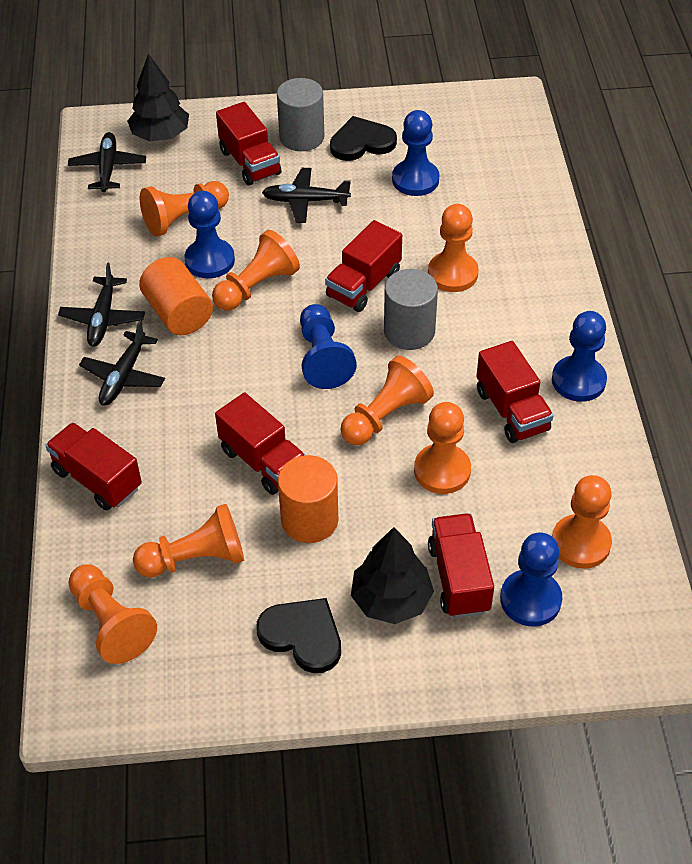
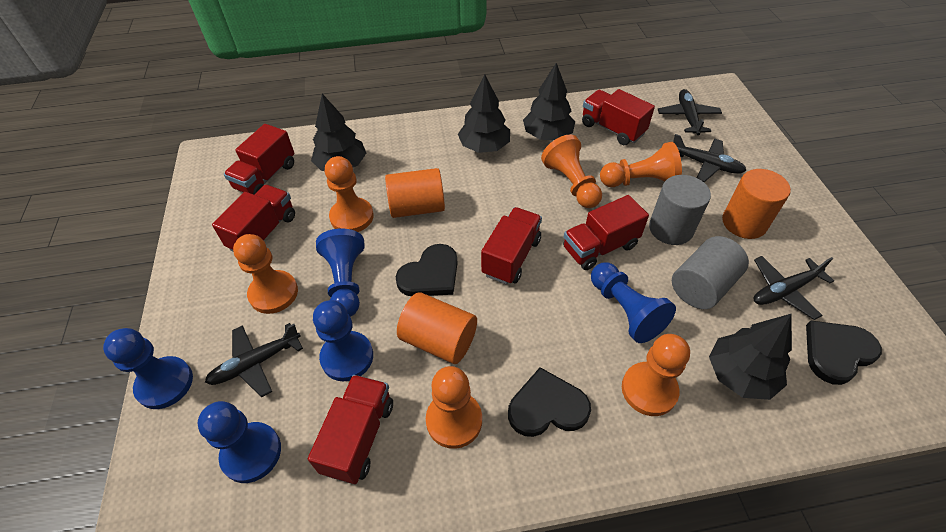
black heart: [256,598,341,673] [330,116,397,161] = 2 -> [395,244,458,296] [508,367,591,437] [806,320,882,385] = 3
black tree: [127,54,189,141] [351,527,434,624] = 2 -> [311,94,366,171] [458,74,510,153] [523,63,575,140] [709,313,792,400] = 4
orange cylinder: [139,257,213,335] [278,455,338,543] = 2 -> [385,168,445,218] [397,292,477,364] [722,169,791,239] = 3
orange pawn: [68,565,157,664] [133,504,244,577] [140,181,229,237] [212,230,300,311] [341,356,434,445] [414,402,471,494] [428,204,479,292] [552,475,612,569] = 8 -> [233,234,298,314] [325,156,374,232] [426,366,482,449] [541,134,602,208] [600,142,682,187] [622,334,690,416] = 6

